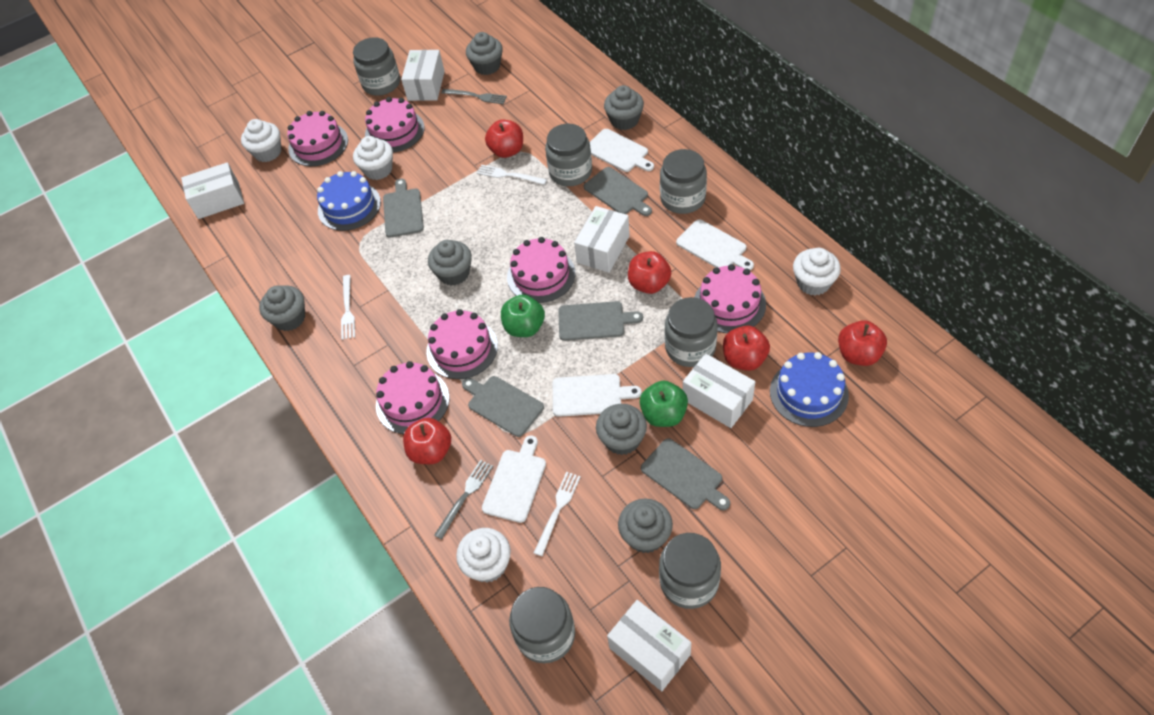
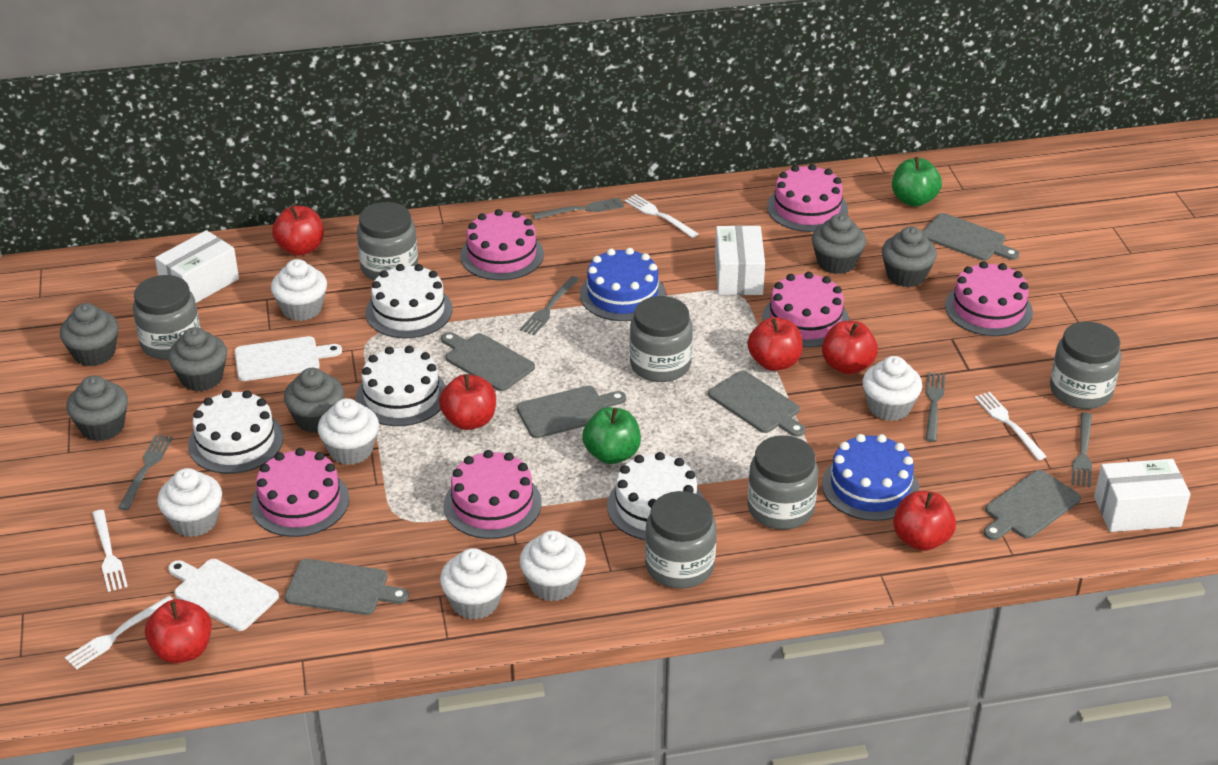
grey cutting board: [383,179,424,238] [462,376,544,437] [558,301,643,341] [584,167,652,216] [641,438,730,510] = 5 -> [284,559,409,615] [441,332,535,391] [516,386,626,438] [708,371,805,437] [922,213,1019,261] [984,470,1081,540] = 6
grey fork: [434,460,493,539] [441,89,507,104] = 2 -> [118,435,173,510] [520,276,580,335] [532,198,624,220] [925,372,945,442] [1071,412,1092,487] = 5
red apple: [403,418,451,464] [485,120,523,158] [628,251,671,294] [723,325,770,371] [838,320,887,366] = 5 -> [145,599,212,663] [272,206,324,256] [439,374,496,430] [747,317,803,371] [822,321,878,374] [893,491,956,551] = 6
white box: [181,162,244,219] [401,50,445,101] [574,206,630,273] [607,600,691,691] [683,354,755,428] = 5 -> [155,230,239,303] [715,225,765,295] [1094,459,1190,532] = 3
white cake: none = 0 -> [188,390,284,474] [356,346,446,426] [366,264,453,338] [607,452,703,540] = 4
white cupcake: [241,119,281,162] [353,136,393,180] [456,528,511,583] [793,248,841,296] = 4 -> [157,468,222,537] [271,259,327,321] [318,398,379,465] [440,548,507,620] [520,531,586,601] [862,356,922,421] = 6
white cutting board: [482,435,546,523] [553,374,642,417] [590,129,654,172] [676,219,754,270] = 4 -> [168,559,279,631] [235,336,342,381] = 2
white fork: [341,275,355,340] [477,165,547,185] [534,472,581,556] = 3 -> [65,596,173,670] [92,510,128,592] [624,194,698,238] [975,392,1047,460] = 4

